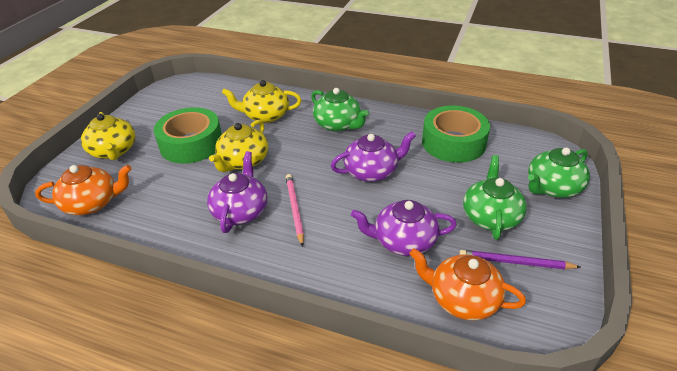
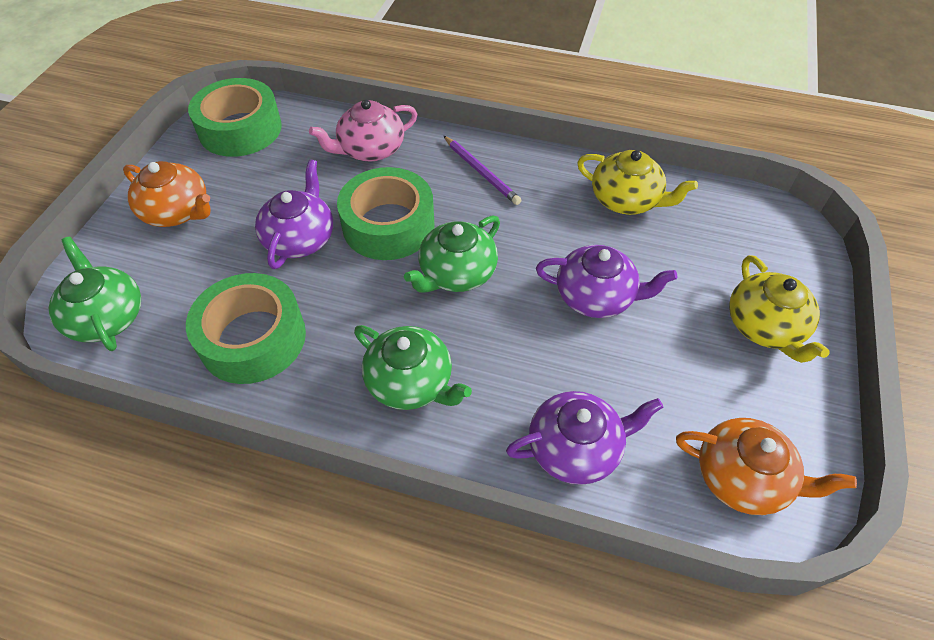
green tape: [154,107,222,164] [422,106,490,163] = 2 -> [186,273,306,384] [188,78,282,157] [337,167,434,260] = 3
pink pencil: [286,174,304,247] = 1 -> none = 0
pink teapot: none = 0 -> [309,99,418,161] = 1
yellow teapot: [81,112,135,160] [209,120,268,172] [222,80,301,123] = 3 -> [577,150,698,215] [729,255,830,363] = 2

